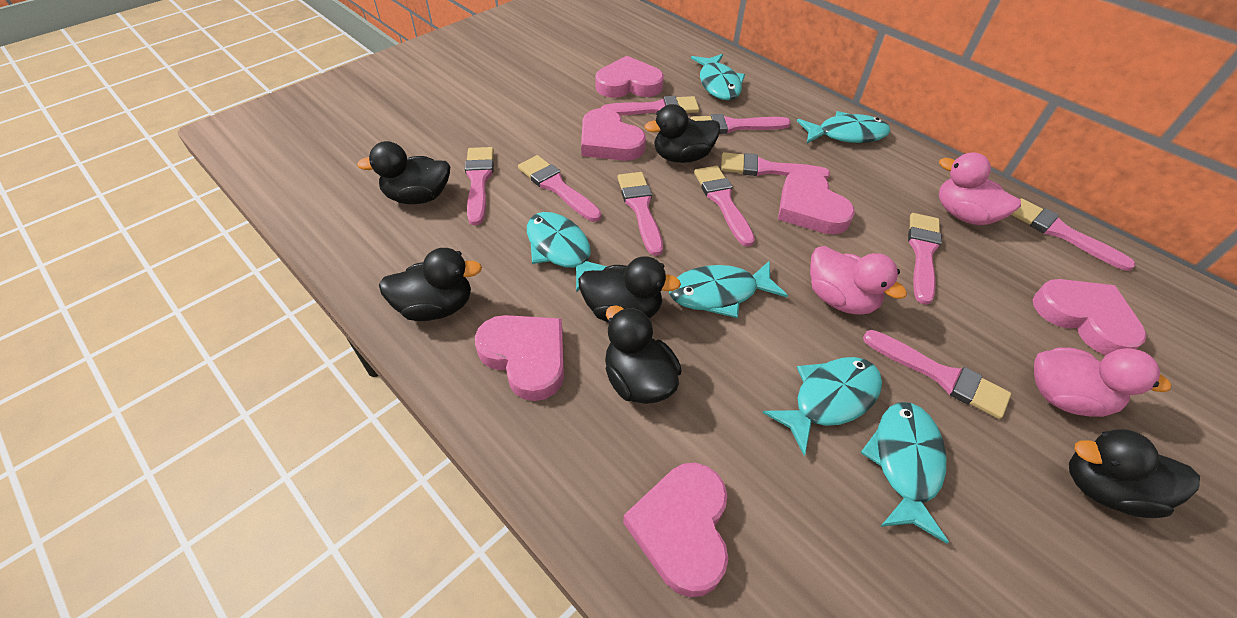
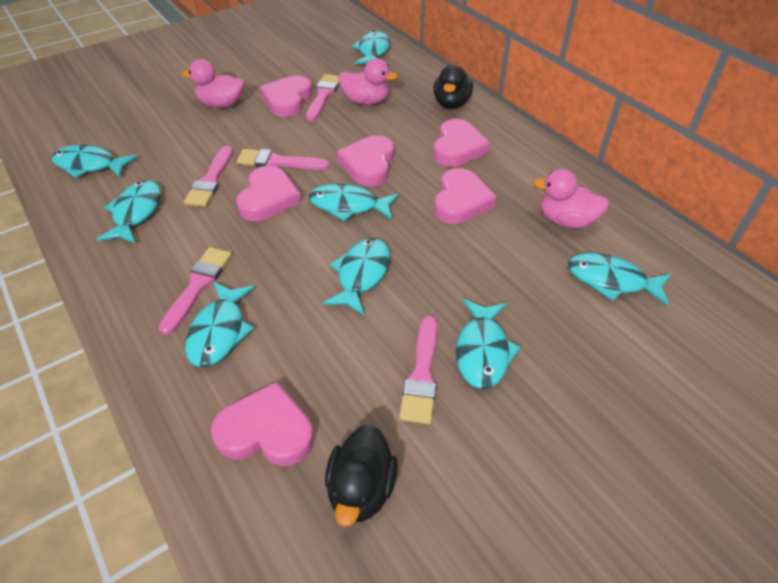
black duck: [357,141,450,204] [379,248,482,321] [578,256,681,322] [605,305,682,404] [645,104,720,163] [1069,429,1200,518] = 6 -> [325,425,398,527] [433,65,473,109] = 2
pink brush: [465,147,494,225] [518,155,601,222] [601,96,699,115] [618,172,663,256] [691,114,791,134] [694,166,755,247] [721,152,830,179] [863,330,1011,419] [908,213,942,305] [1011,198,1136,271] = 10 -> [159,247,232,335] [184,146,233,207] [237,149,330,170] [306,74,340,121] [399,316,437,424] = 5
turquoise fish: [527,212,607,293] [669,260,788,318] [691,54,745,100] [763,357,882,456] [797,111,890,143] [860,402,949,543] = 6 -> [51,145,137,178] [97,180,161,244] [185,282,255,367] [309,184,399,221] [323,238,390,315] [351,30,390,64] [456,299,521,389] [568,253,671,306] = 8

